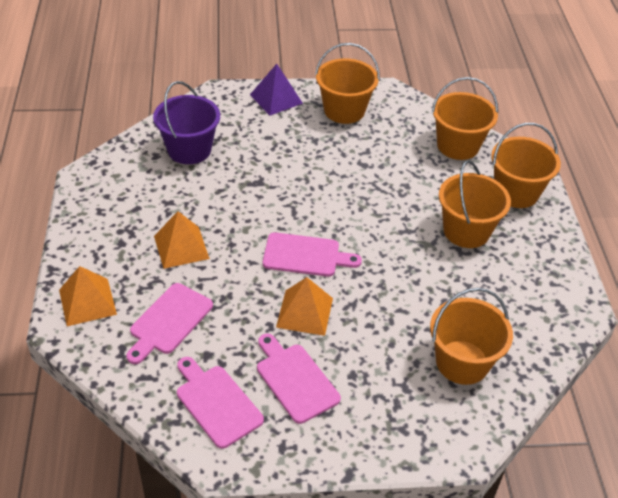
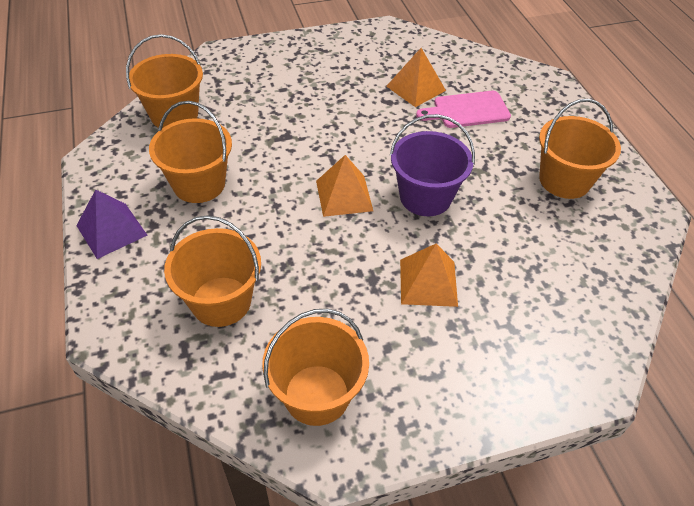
pink cutting board: [126,283,213,364] [177,357,264,449] [257,334,341,424] [263,232,362,277] = 4 -> [416,91,511,128] = 1

